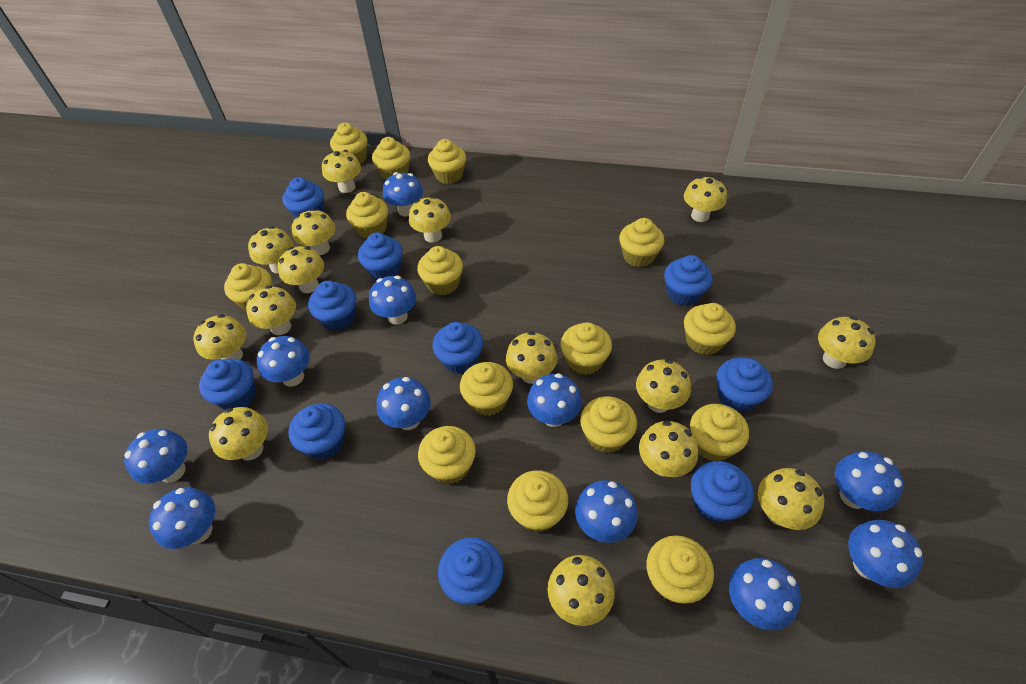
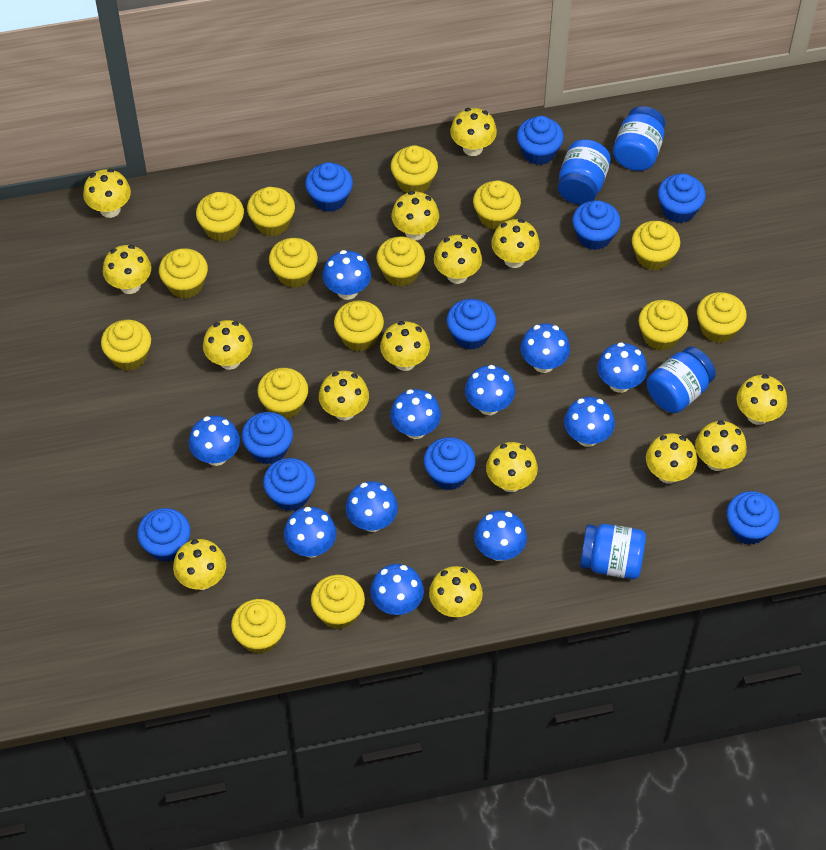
blue jar: none = 0 -> [558,139,611,205] [580,524,646,579] [613,106,665,171] [647,347,716,413] = 4

